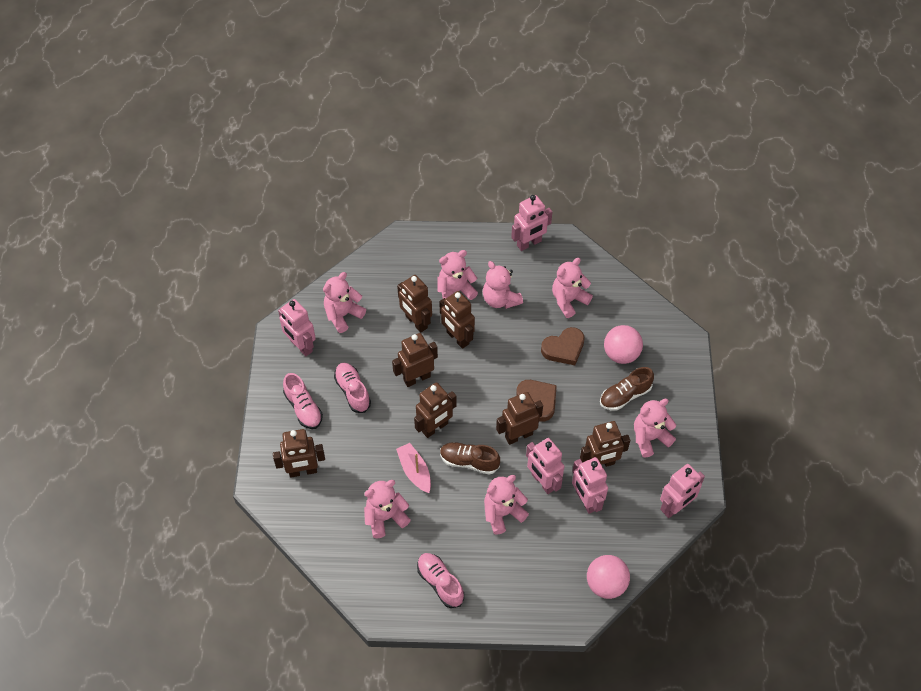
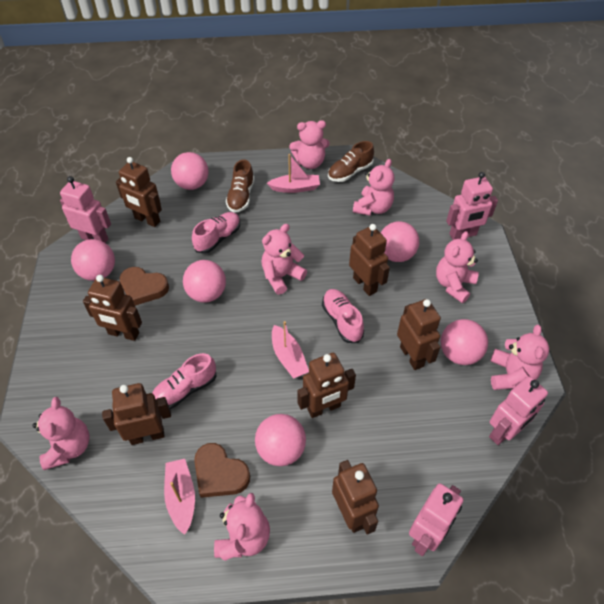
pink ball: [587,555,630,599] [604,325,643,364] = 2 -> [71,239,115,281] [171,152,209,190] [183,260,226,303] [255,414,306,466] [381,221,419,262] [441,319,488,365] = 6
pink boat: [396,443,431,493] = 1 -> [164,459,195,535] [267,154,320,193] [272,321,309,379] = 3
pink robot: [278,299,316,357] [511,195,552,251] [526,438,565,494] [572,457,608,514] [660,464,705,518] = 5 -> [60,176,111,243] [409,483,463,556] [446,172,498,240] [489,376,548,445] = 4

